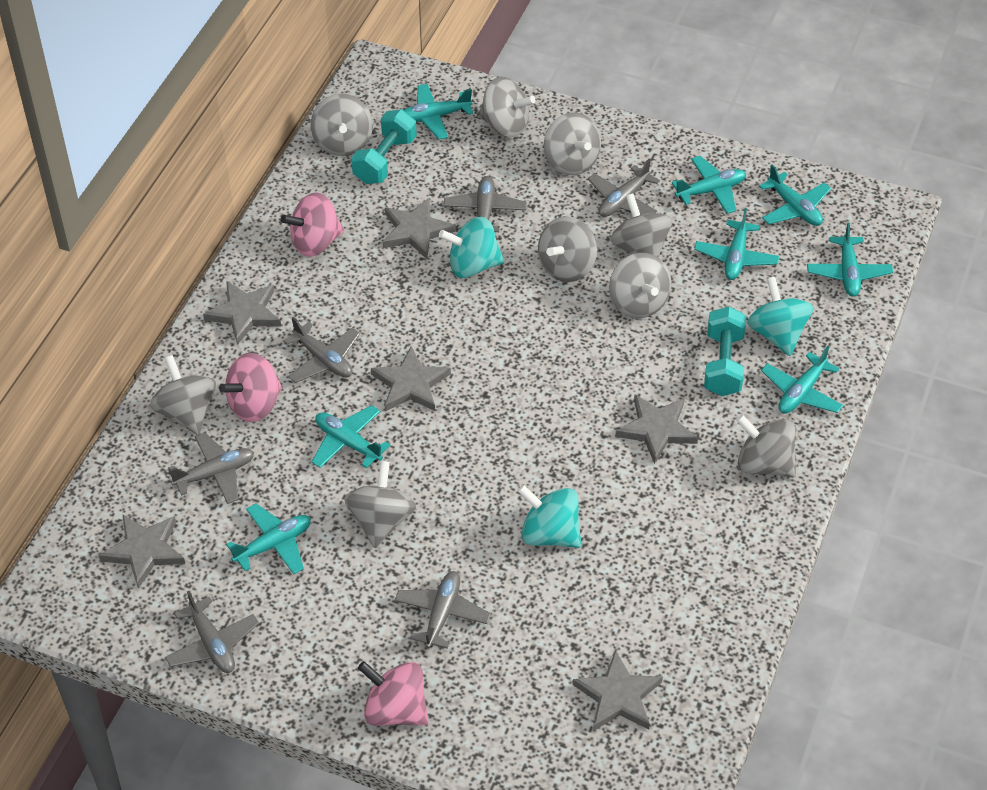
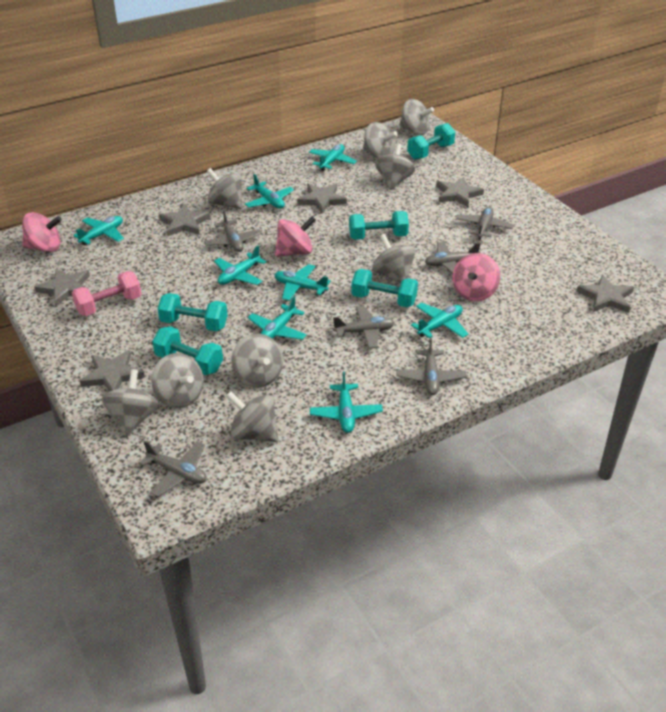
pink dumbbell: none = 0 -> [72,271,141,316] = 1
turquoise dumbbell: [351,109,417,184] [704,306,746,396] = 2 -> [152,326,223,375] [158,293,228,331] [349,211,409,240] [351,269,418,307] [407,123,455,160] = 5
turquoise spinning top: [439,217,504,278] [518,485,581,548] [747,277,813,356] = 3 -> none = 0

